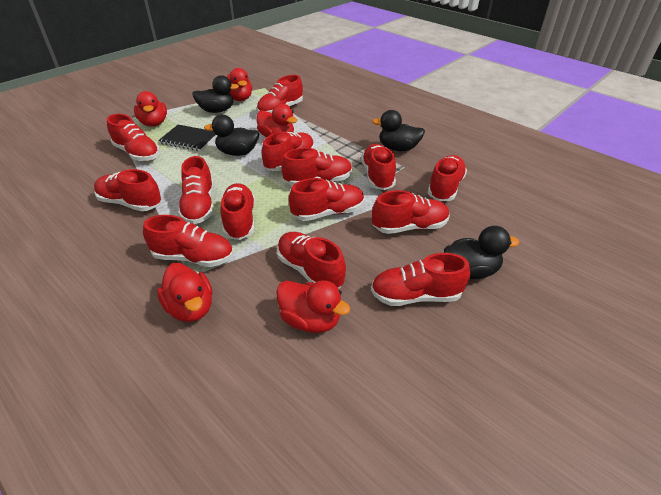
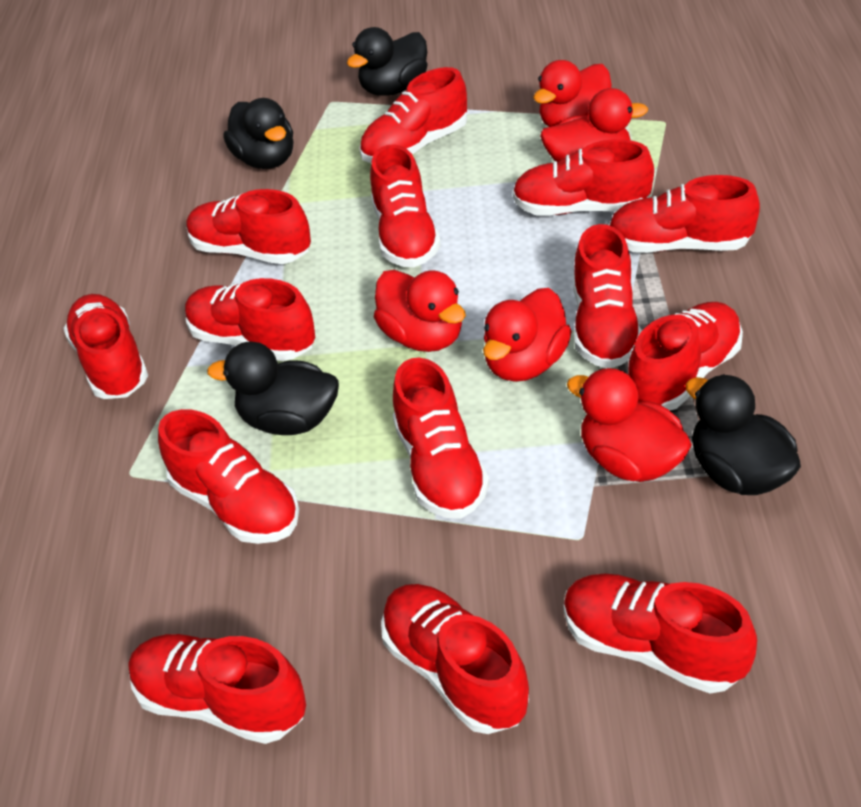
black notebook: [158,125,217,151] = 1 -> none = 0

